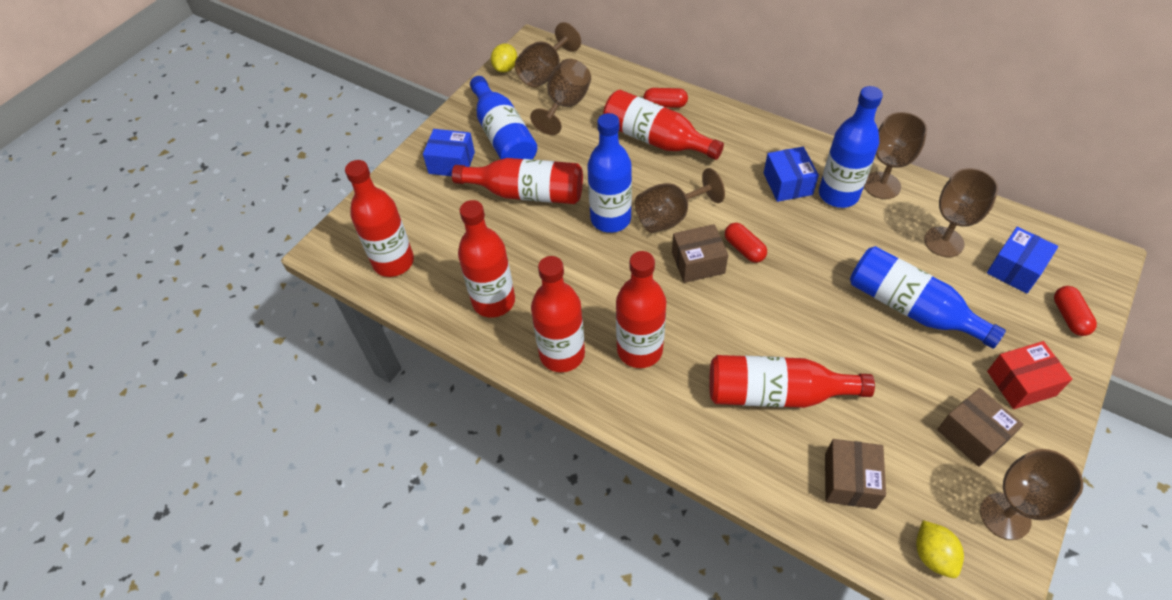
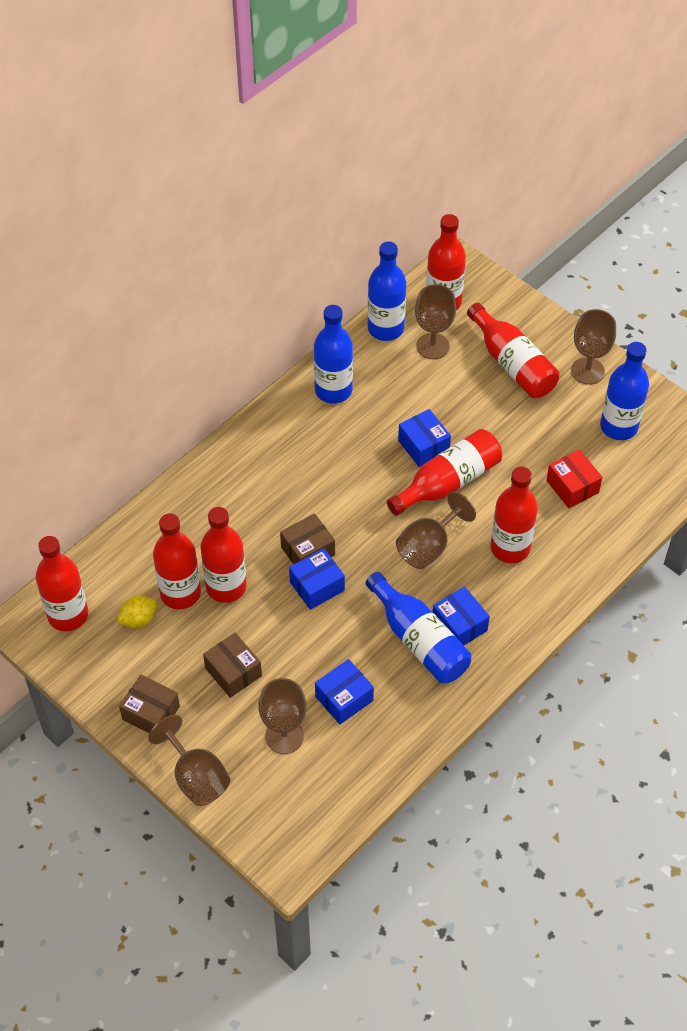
blue box: [423,129,475,176] [764,147,819,202] [987,227,1058,293] = 3 -> [289,548,345,610] [315,659,374,724] [398,409,451,467] [433,586,490,645] = 4
brown goblet: [515,22,581,87] [530,59,591,135] [635,168,725,233] [864,112,927,199] [924,168,998,257] [980,449,1083,540] = 6 -> [148,715,230,806] [258,678,307,754] [396,492,476,569] [415,284,456,359] [571,309,616,385] = 5
red capsule: [643,88,688,108] [725,223,767,263] [1054,286,1097,336] = 3 -> none = 0
yellow lemon: [491,44,517,73] [916,520,964,578] = 2 -> [117,596,157,628] = 1

